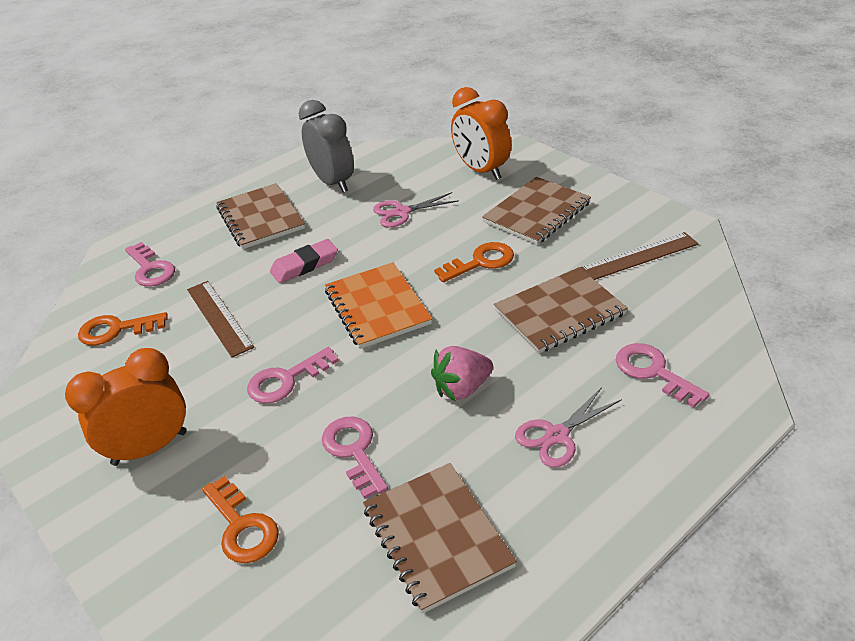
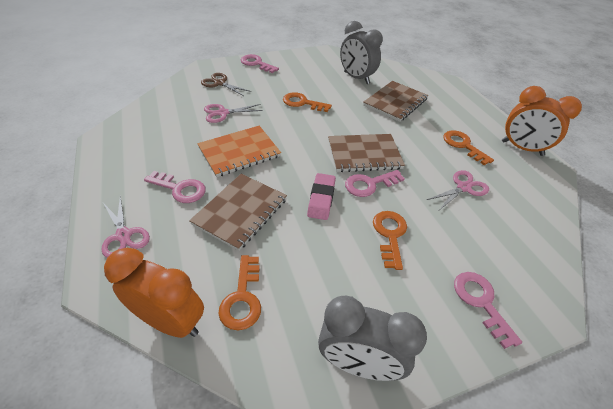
brown notebook: [216,183,305,249] [363,463,517,614] [482,177,591,245] [494,267,628,353] = 4 -> [189,174,287,251] [328,134,405,172] [363,81,428,122] = 3
brown ruler: [187,281,254,358] [580,232,699,280] = 2 -> none = 0
brown scissors: none = 0 -> [201,73,252,96] = 1
grey clock: [299,100,354,192] = 1 -> [318,296,427,381] [340,21,383,84] = 2
orange key: [78,312,168,346] [202,476,279,563] [434,242,514,282] = 3 -> [218,255,261,330] [283,92,332,112] [373,211,407,270] [443,130,494,165] = 4
pink scissors: [373,192,459,228] [515,387,622,468] = 2 -> [102,196,150,258] [204,104,263,123] [427,170,489,209] = 3
pink strawberry: [431,346,493,401] = 1 -> none = 0

